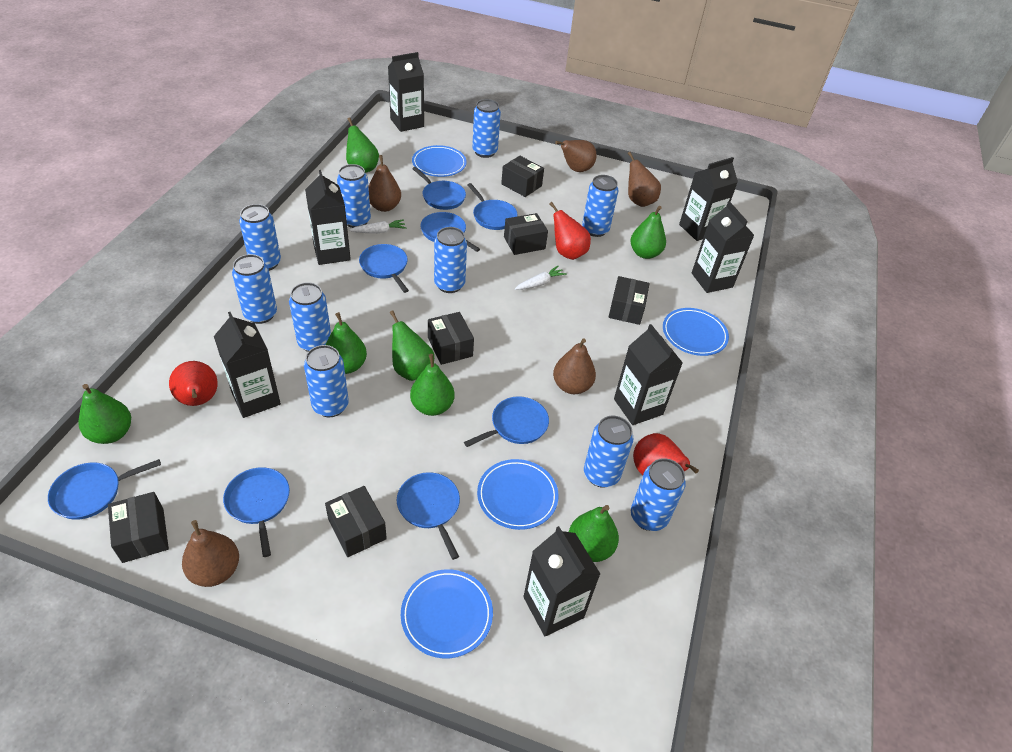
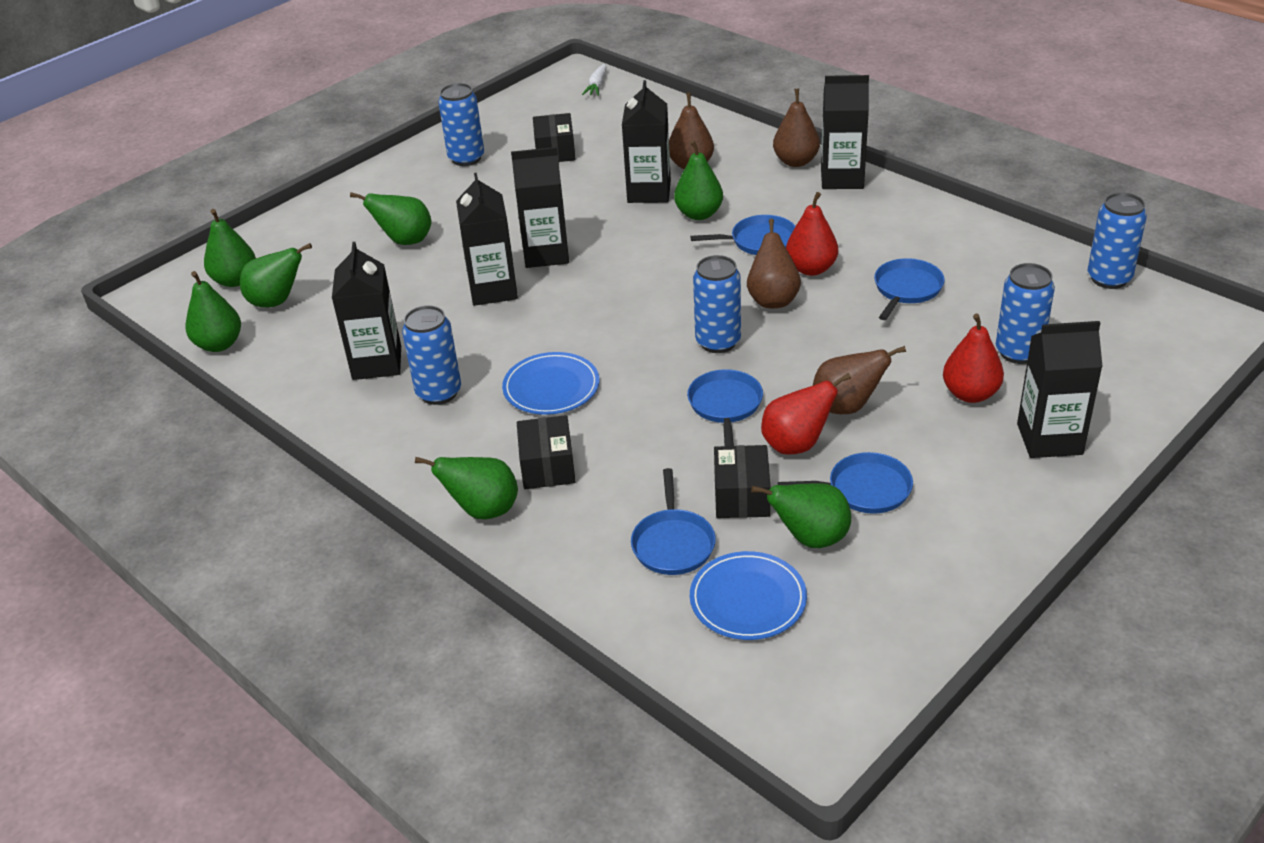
black box: [108,492,169,563] [325,486,387,557] [428,312,474,365] [501,156,544,197] [504,213,548,255] [609,276,650,325] = 6 -> [517,415,575,489] [533,113,576,162] [714,445,771,518] = 3
black carton: [214,312,281,418] [305,170,351,265] [388,52,424,132] [523,526,600,637] [614,324,683,425] [679,157,738,241] [692,201,754,293] = 7 -> [332,242,401,380] [456,173,518,306] [511,147,569,268] [622,80,671,203] [821,75,869,189] [1017,321,1103,458] = 6
blue can: [232,254,277,324] [239,204,281,271] [289,282,331,352] [304,345,349,417] [337,164,371,228] [434,227,467,293] [472,99,501,158] [582,175,618,237] [584,416,634,488] [631,458,686,531] = 10 -> [402,305,461,405] [438,83,484,166] [693,255,741,353] [996,263,1055,364] [1088,192,1147,289] = 5
blue pan: [48,459,161,520] [223,467,290,557] [359,244,409,293] [397,472,460,560] [412,167,466,210] [420,212,480,252] [464,396,549,447] [468,183,517,230] = 8 -> [631,468,716,575] [687,369,763,446] [690,215,795,255] [778,452,913,514] [874,258,945,320] = 5
blue plate: [401,569,493,658] [412,145,467,177] [477,459,559,530] [663,308,729,356] = 4 -> [502,352,599,415] [690,551,807,640] = 2
brown pear: [182,520,239,587] [368,155,401,212] [553,338,596,394] [555,140,597,172] [628,152,661,207] = 5 -> [669,93,714,169] [747,219,801,308] [773,88,820,167] [813,346,906,414] = 4
white carrot: [349,219,406,233] [515,266,567,290] = 2 -> [582,64,607,96] = 1

